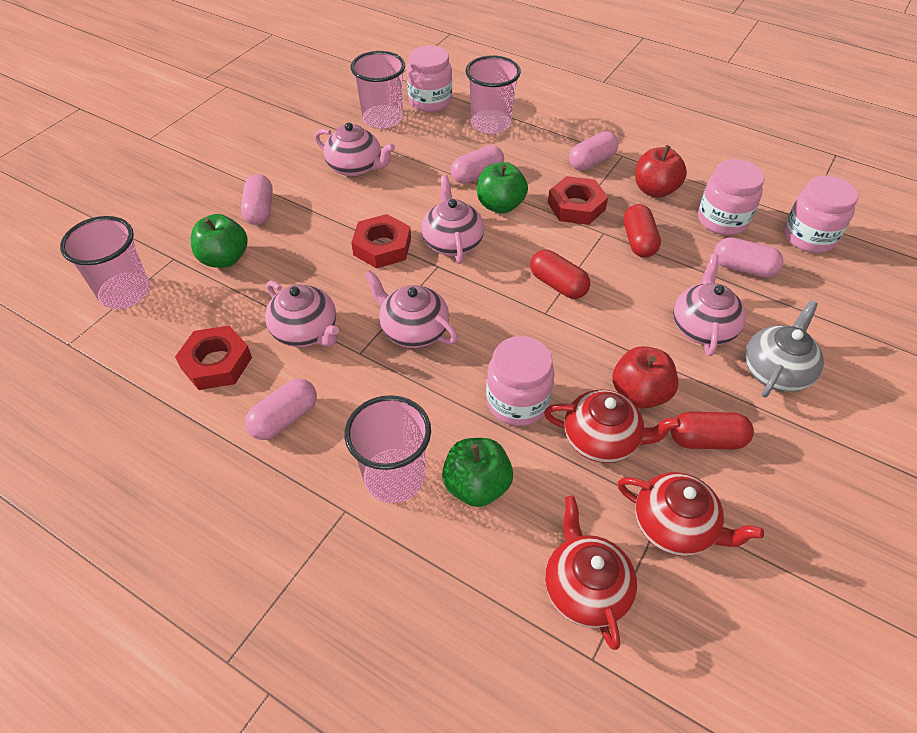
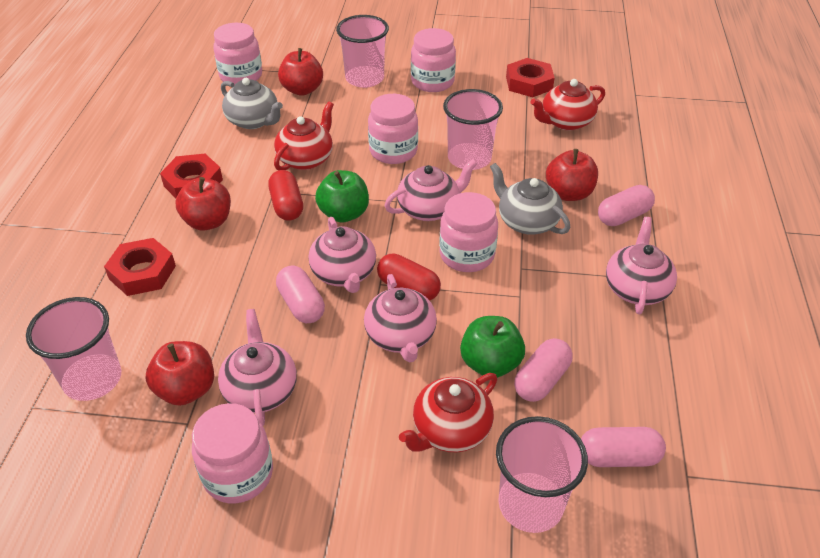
green apple: [191,214,248,268] [442,438,513,507] [477,162,528,214] = 3 -> [315,170,369,222] [460,316,525,378] = 2
grey teapot: [745,300,824,397] = 1 -> [221,78,283,129] [490,163,570,235] = 2
pink capsule: [241,174,273,225] [245,379,317,440] [451,145,504,184] [569,131,618,171] [714,237,784,277] = 5 -> [276,265,325,323] [514,338,573,402] [581,427,666,467] [598,185,655,226] = 4
pink jar: [407,45,452,112] [486,336,555,426] [698,159,765,235] [784,176,859,253] = 4 -> [192,403,273,504] [213,23,262,85] [368,94,418,164] [411,28,456,92] [439,192,498,272] = 5
red apple: [612,346,678,409] [635,145,687,198] = 2 -> [146,341,214,406] [175,177,231,231] [278,48,323,96] [546,149,598,201] = 4
red capsule: [530,250,590,299] [623,204,661,258] [670,412,754,449] = 3 -> [268,170,303,221] [377,253,441,301] = 2

